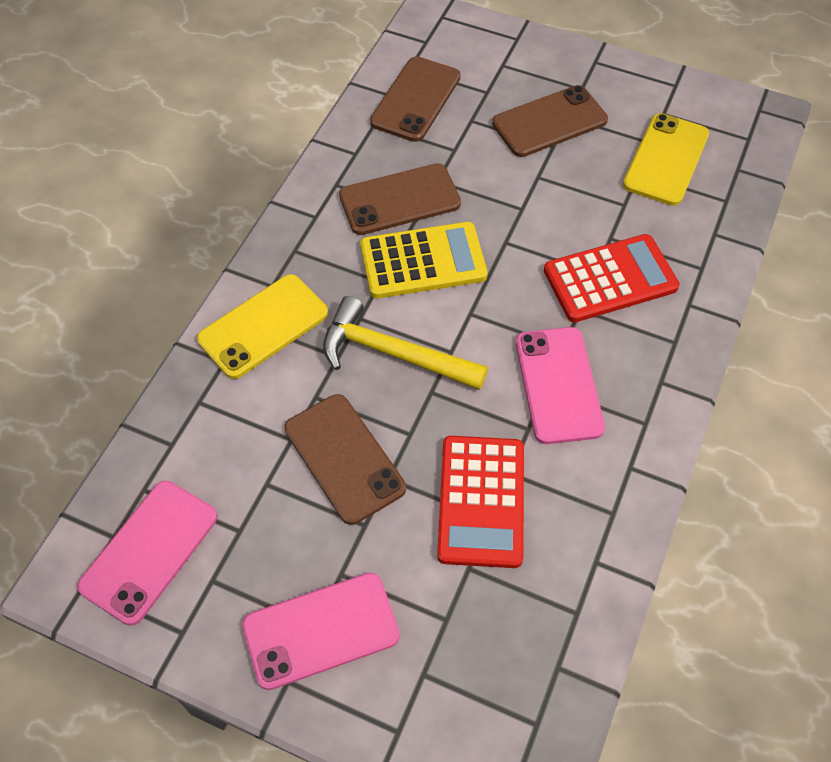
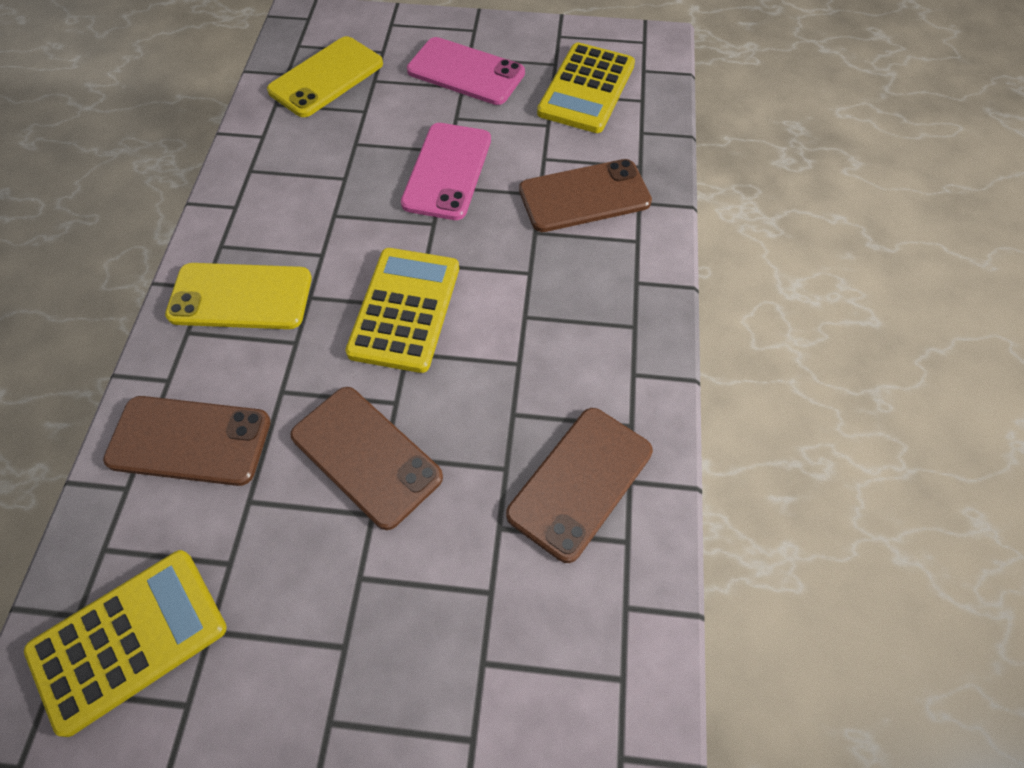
pink phone: [77,481,217,626] [242,573,400,690] [516,327,605,444] = 3 -> [401,123,491,220] [407,37,525,105] = 2
red calculator: [437,436,524,568] [544,234,680,322] = 2 -> none = 0
yellow calculator: [360,222,488,299] = 1 -> [24,550,227,737] [345,248,459,373] [537,43,635,133] = 3
yellow hammer: [323,296,488,390] = 1 -> none = 0

